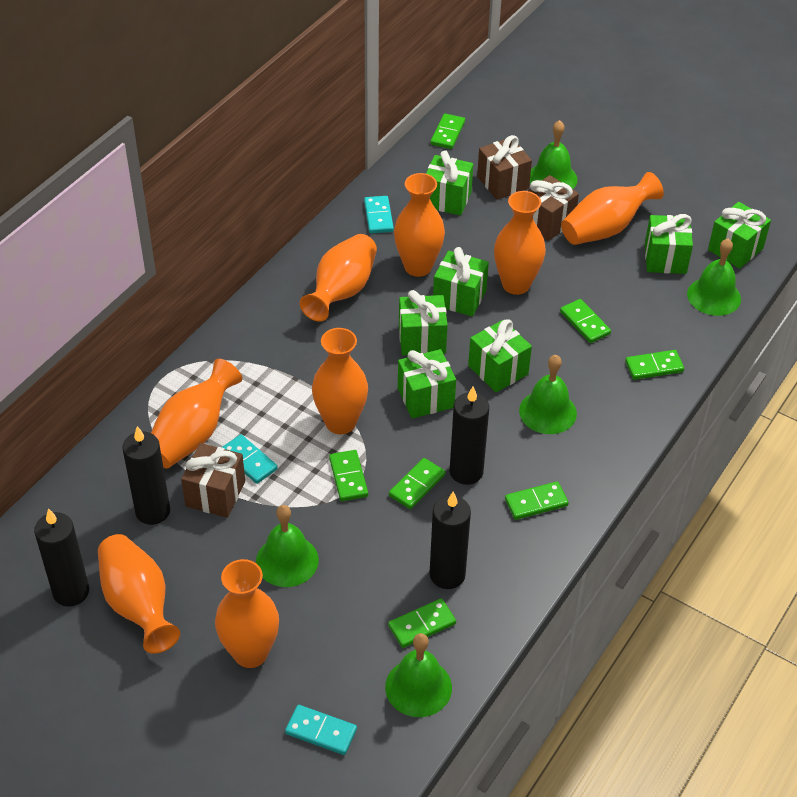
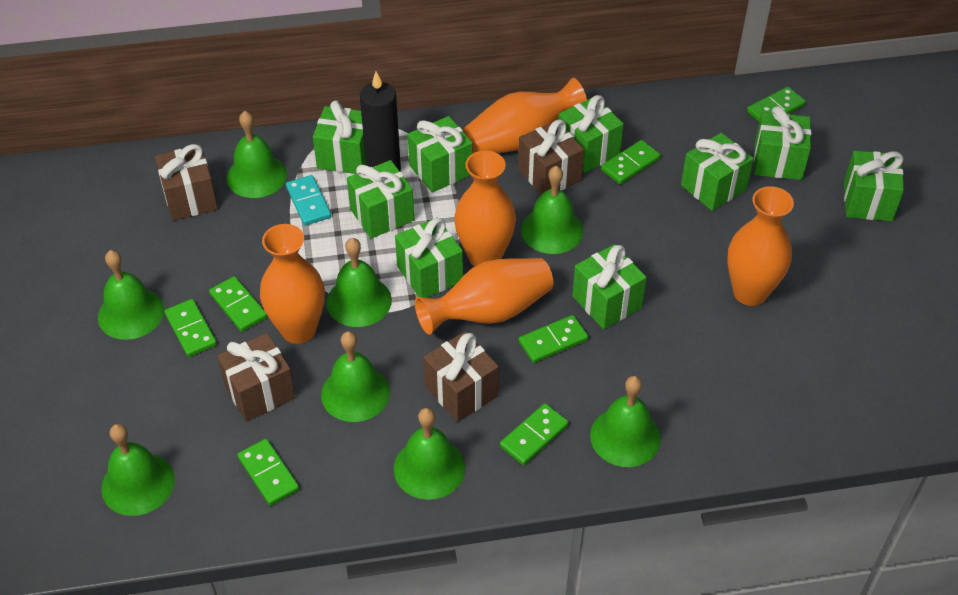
black candle: [34,508,89,607] [122,426,170,525] [430,492,471,589] [450,386,489,485] = 4 -> [360,72,401,171] = 1
brown gift: [181,443,245,518] [477,135,532,200] [527,175,579,241] = 3 -> [155,144,218,221] [217,333,296,421] [424,332,499,422] [518,120,584,195] = 4
green bell: [256,505,319,587] [385,633,452,717] [519,355,577,434] [530,120,578,189] [687,238,741,316] = 5 -> [98,250,164,340] [101,424,175,516] [227,111,287,198] [321,331,390,422] [327,238,392,327] [394,408,465,500] [521,166,583,254] [590,376,661,467] = 8
green gift: [398,349,456,418] [399,290,448,355] [426,151,473,216] [433,247,489,317] [468,319,532,392] [645,214,693,274] [708,202,771,269] = 7 -> [313,100,366,174] [347,160,414,239] [395,218,463,298] [408,116,473,193] [559,95,624,173] [572,245,647,329] [681,133,754,211] [754,106,811,180] [844,151,904,221] = 9
orange vase: [98,534,180,654] [151,359,242,468] [215,559,279,668] [300,234,377,322] [312,328,368,434] [394,173,445,277] [494,191,546,295] [561,172,664,245] = 8 -> [260,224,325,344] [415,258,553,335] [454,150,516,267] [464,78,587,153] [727,186,794,306] = 5
turquoise domino: [222,434,278,484] [285,705,357,755] [364,196,394,233] = 3 -> [286,175,331,226] = 1

